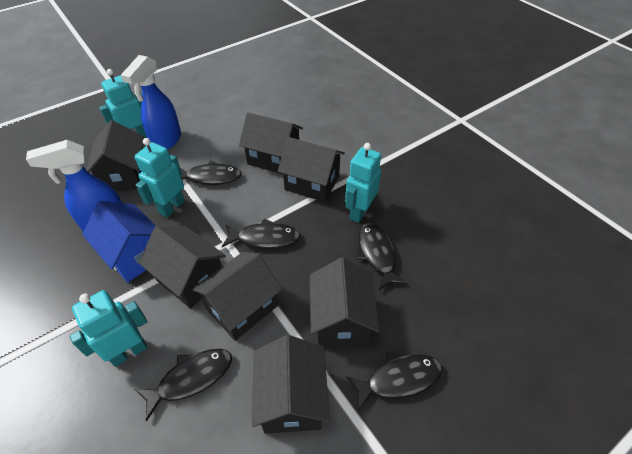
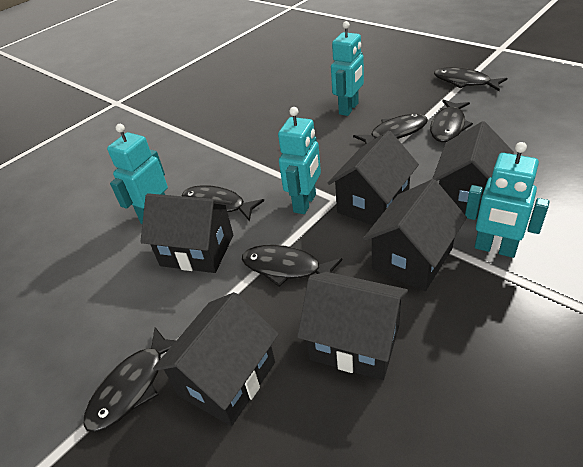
black fish: [135,349,232,422] [180,161,242,185] [222,218,300,249] [346,352,443,411] [357,223,407,290] = 5 -> [83,327,176,433] [182,185,264,221] [242,245,343,287] [353,114,428,144] [430,99,473,142] [434,67,507,91] = 6
black house: [86,120,144,191] [139,226,226,309] [192,252,282,341] [239,113,303,174] [252,335,330,434] [278,137,345,202] [310,258,379,346] = 7 -> [140,193,233,273] [153,292,279,426] [297,272,408,380] [328,131,419,226] [363,179,467,291] [432,121,514,218] = 6
blue house: [82,201,156,282] = 1 -> none = 0
blue spray bottle: [26,140,122,232] [121,55,181,149] = 2 -> none = 0

